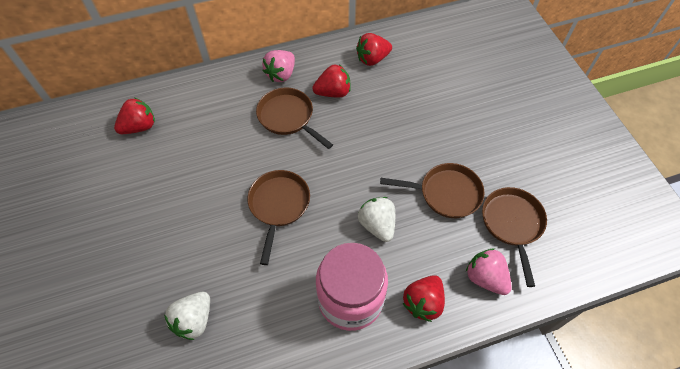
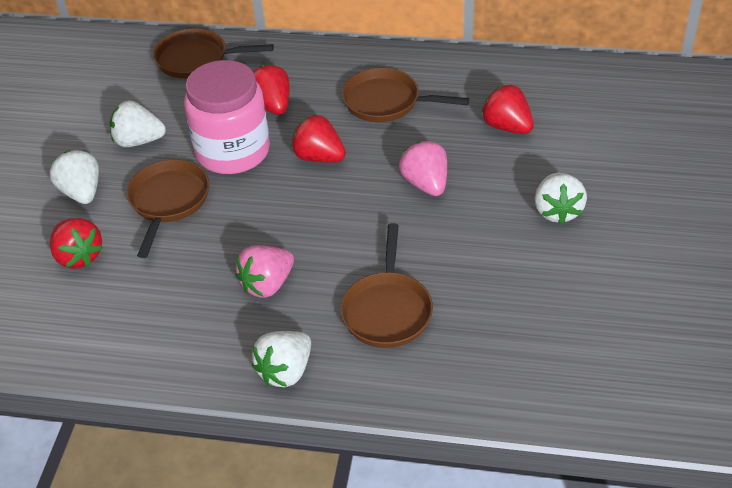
white strawberry: [164,292,210,340] [358,197,395,242] = 2 -> [50,150,99,204] [110,100,166,147] [252,331,311,387] [535,173,587,224] = 4

